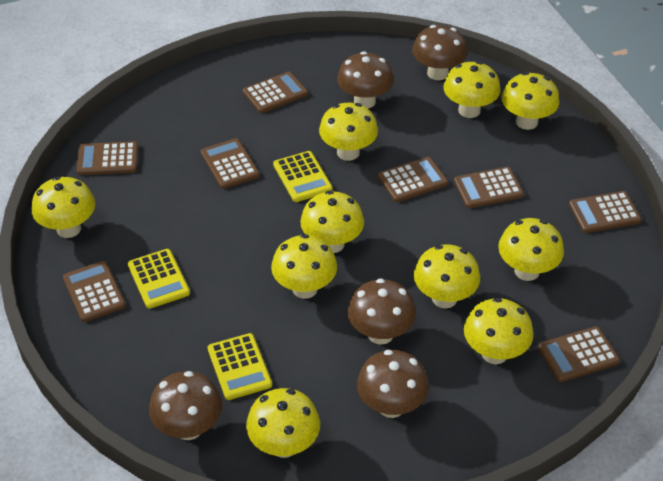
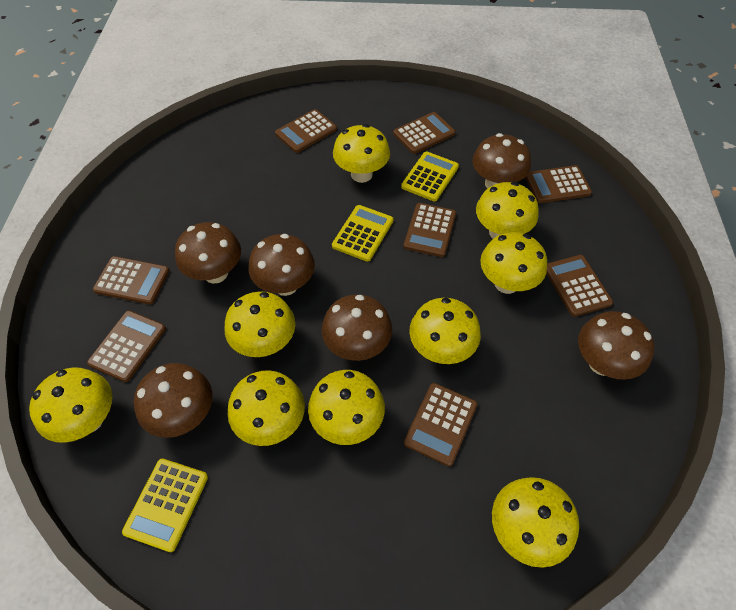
brown mushroom: [149,371,222,440] [337,51,394,109] [348,278,416,345] [357,350,429,418] [412,25,467,80] = 5 -> [134,363,213,438] [175,222,241,284] [249,234,315,296] [321,294,392,361] [472,133,531,189] [578,311,654,380] = 6
yellow mushroom: [32,176,95,238] [246,388,320,458] [271,234,337,299] [300,190,364,253] [319,103,378,161] [414,244,480,308] [443,61,501,118] [464,298,533,364] [498,218,564,281] [502,72,560,130] = 10 -> [29,367,112,443] [224,291,295,357] [228,370,305,446] [308,370,385,445] [333,124,390,183] [409,298,481,364] [476,182,539,239] [480,232,547,294] [492,477,579,568] = 9

